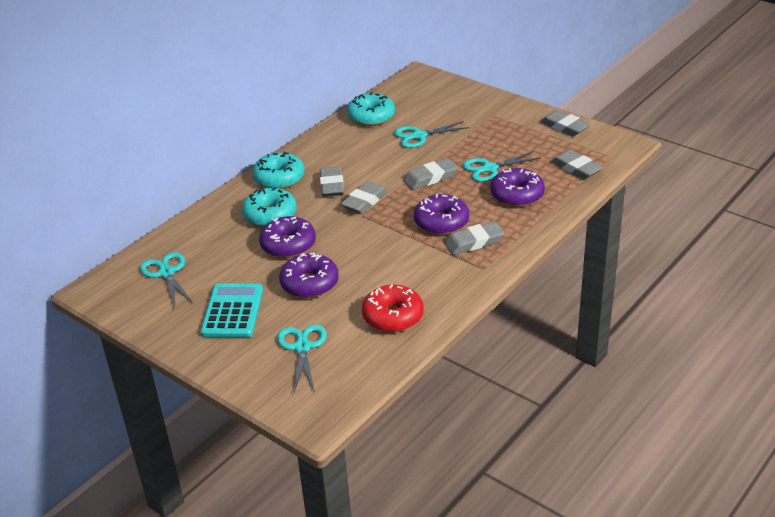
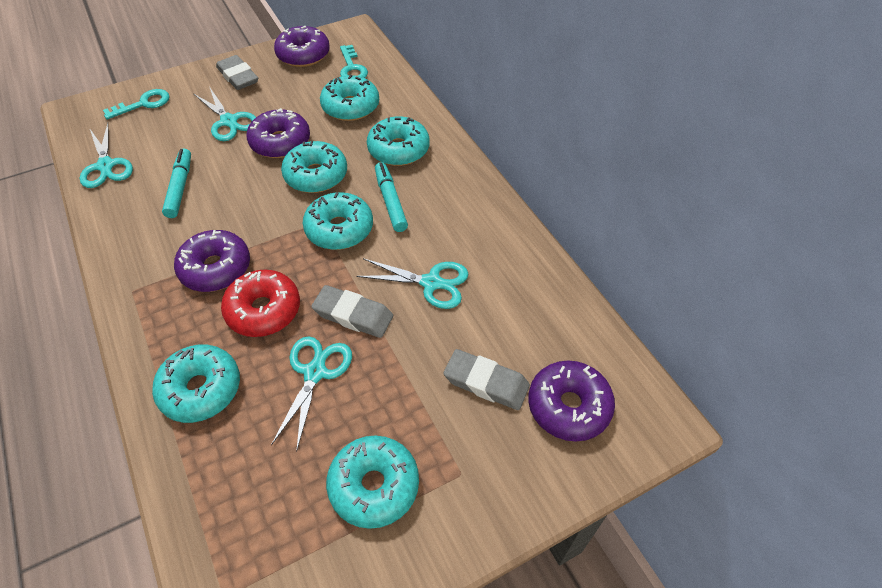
grey eraser: [320,167,344,197] [341,182,388,214] [403,158,458,190] [444,221,504,255] [540,110,591,136] [551,150,603,179] = 6 -> [216,55,258,90] [311,285,393,338] [443,349,530,410] = 3
turquoise calculator: [200,283,263,338] = 1 -> none = 0
turquoise donut: [242,187,297,227] [252,152,305,189] [347,92,395,126] = 3 -> [152,344,240,423] [281,141,347,193] [303,192,373,250] [320,75,379,121] [326,436,419,529] [367,116,430,166] = 6
turquoise key: none = 0 -> [103,89,170,120] [340,45,368,78] = 2
turquoise marker: none = 0 -> [162,148,191,218] [375,162,408,232] = 2

